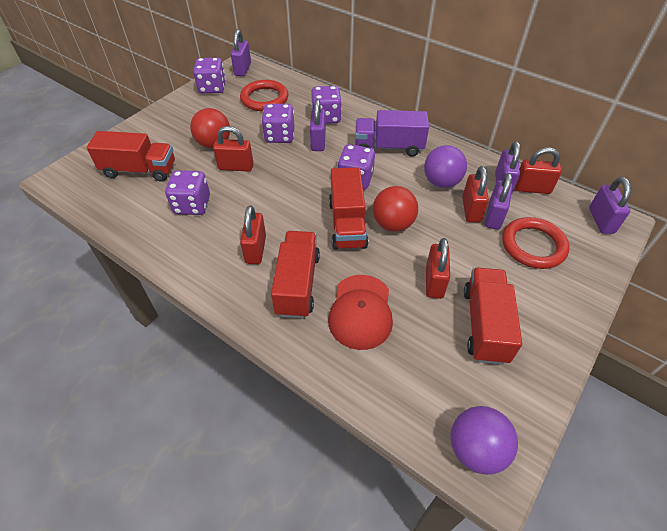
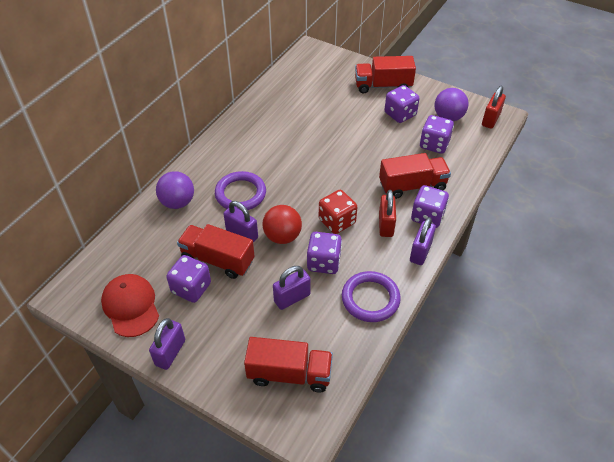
purple padlock: [231,29,251,76] [310,99,326,151] [485,173,513,230] [495,141,520,195] [589,177,631,234] = 5 -> [149,318,185,370] [223,201,258,242] [273,266,311,310] [410,217,436,265] = 4
purple ring: none = 0 -> [215,171,266,210] [342,271,401,322] = 2
purple truck: [355,110,429,157] = 1 -> none = 0
red ball: [190,108,230,148] [373,186,418,232] = 2 -> [263,205,302,244] = 1
red dice: none = 0 -> [319,190,357,234] = 1
red padlock: [213,126,253,172] [240,205,266,264] [426,238,450,299] [462,166,489,222] [515,147,562,194] = 5 -> [379,190,396,237] [482,86,506,129] = 2
red ring: [240,80,288,111] [502,217,569,269] = 2 -> none = 0

